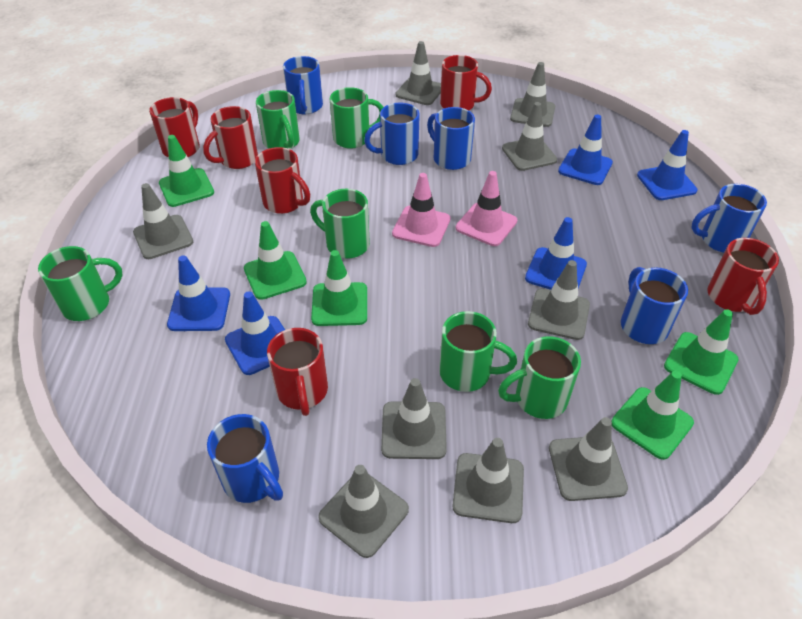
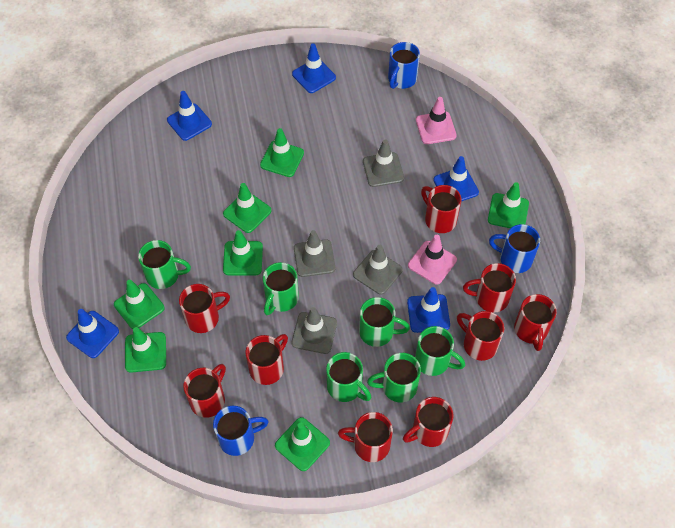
blue mug: [207,414,283,503] [283,56,323,114] [364,103,419,165] [427,107,475,170] [621,267,688,344] [691,184,767,253] = 6 -> [213,406,269,456] [388,42,420,89] [489,224,540,273] = 3
green traffic cone: [159,135,214,207] [244,221,307,300] [311,250,367,326] [611,371,694,460] [664,309,739,395] = 5 -> [114,280,165,329] [125,327,166,373] [223,183,272,233] [223,230,263,275] [260,128,304,177] [275,417,330,471] [488,182,529,228] = 7
grey traffic cone: [133,183,193,259] [318,465,409,558] [381,378,447,459] [395,41,441,105] [452,438,524,523] [502,102,557,171] [510,62,555,127] [528,260,590,340] [549,417,628,501] = 9 -> [292,307,337,354] [294,230,335,277] [353,245,403,295] [363,139,404,187] = 4
red mug: [149,97,200,157] [203,106,258,169] [255,147,310,214] [267,328,328,416] [440,55,492,110] [708,238,779,315] = 6 -> [179,284,230,333] [183,364,226,418] [245,334,288,385] [338,412,393,462] [403,397,454,447] [421,185,461,233] [457,311,504,361] [463,263,516,312] [514,294,557,351] = 9

